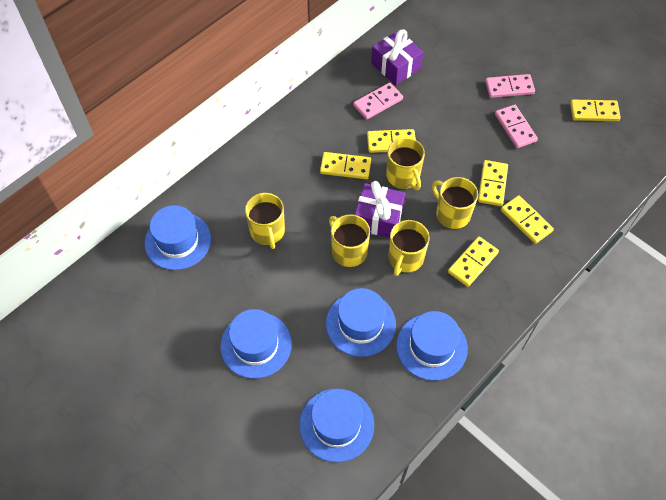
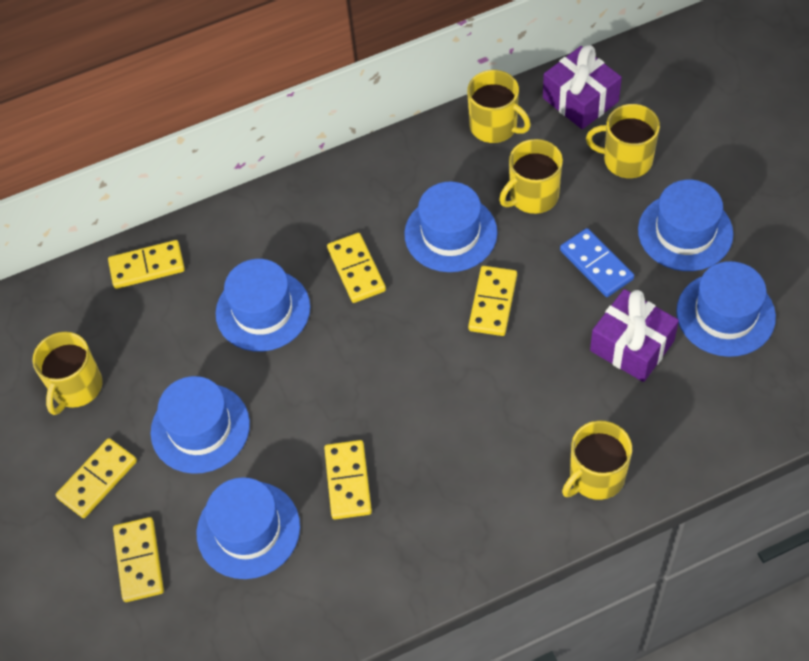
blue domino: none = 0 -> [560,228,634,297] = 1
blue hat: [144,205,211,270] [220,309,292,379] [299,389,374,462] [326,288,396,357] [396,311,468,381] = 5 -> [151,376,250,474] [197,477,300,579] [216,259,310,352] [404,181,498,272] [638,180,733,271] [676,261,776,357] = 6
pink domino: [353,83,403,120] [485,74,535,98] [495,105,538,148] = 3 -> none = 0

